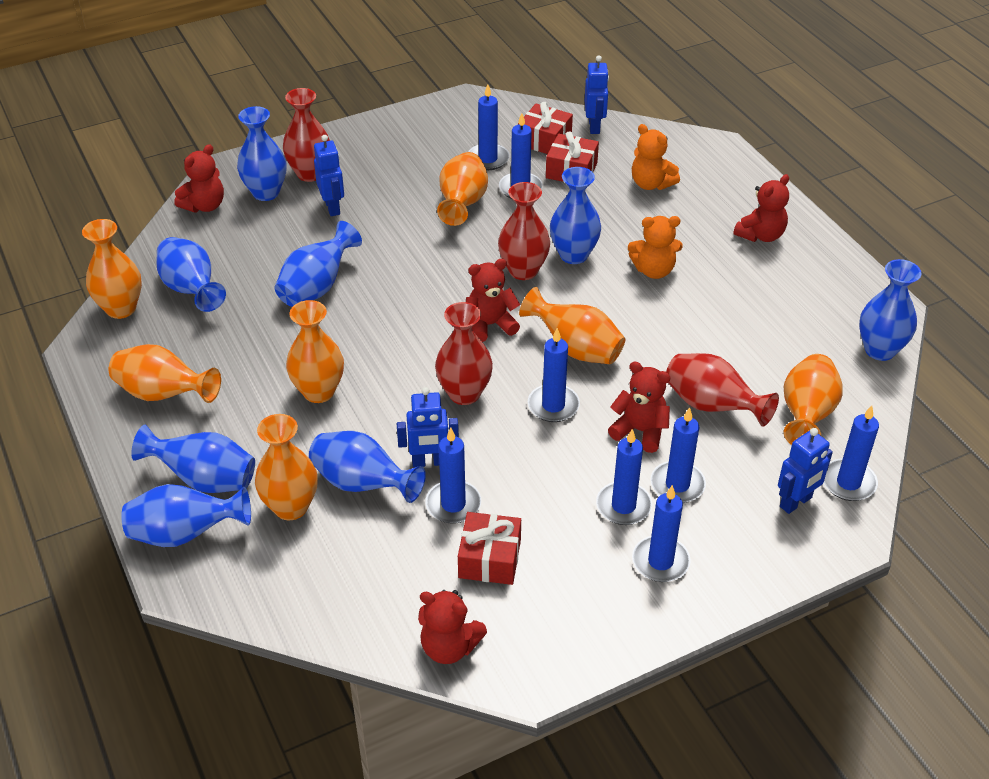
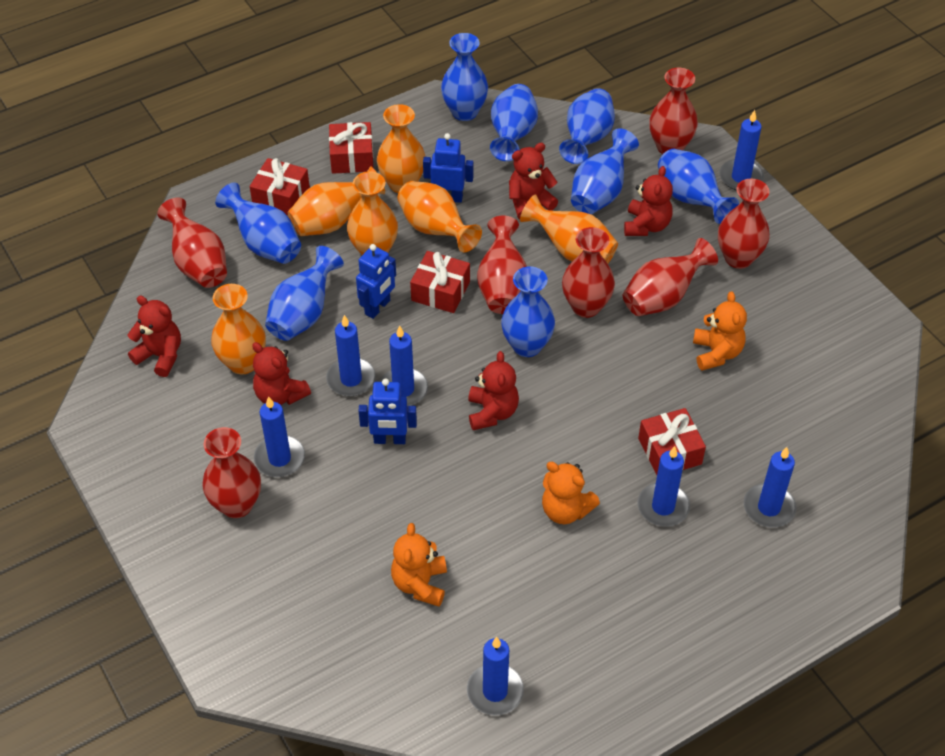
blue candle: [425,428,481,524] [468,84,510,170] [499,113,543,199] [528,328,580,422] [596,429,652,525] [632,485,691,582] [650,407,706,503] [824,405,879,501] = 8 -> [254,396,305,477] [326,315,376,396] [380,325,428,407] [467,637,524,716] [637,446,690,527] [719,110,764,191] [743,447,797,527] = 7
blue robot: [314,135,344,216] [397,387,459,467] [584,55,609,134] [778,428,833,514] = 4 -> [356,244,396,319] [358,378,417,444] [423,133,473,203] = 3
orange teddy bear: [628,216,683,279] [632,124,680,190] = 2 -> [391,523,447,607] [542,462,600,524] [693,291,747,371] = 3
orange vase: [82,219,142,319] [109,344,221,403] [255,414,318,520] [286,300,344,403] [437,152,488,226] [519,287,625,364] [784,354,843,445] = 7 -> [211,284,266,374] [288,166,385,236] [347,171,398,255] [377,104,426,193] [398,181,482,252] [520,194,618,263] = 6
red gift: [458,512,521,585] [518,102,573,154] [546,131,599,182] = 3 -> [250,158,310,215] [329,122,373,174] [410,251,470,313] [638,408,706,475] = 4
red vase: [283,88,330,182] [435,302,493,405] [498,182,550,280] [666,353,779,427] = 4 -> [157,197,227,288] [202,427,261,518] [477,216,527,314] [562,227,615,318] [623,238,718,316] [649,68,698,154] [718,179,770,269] = 7

